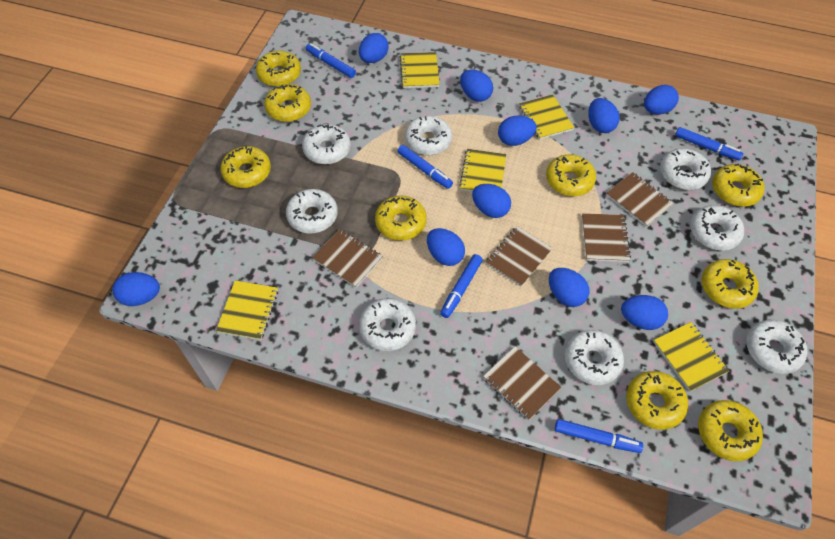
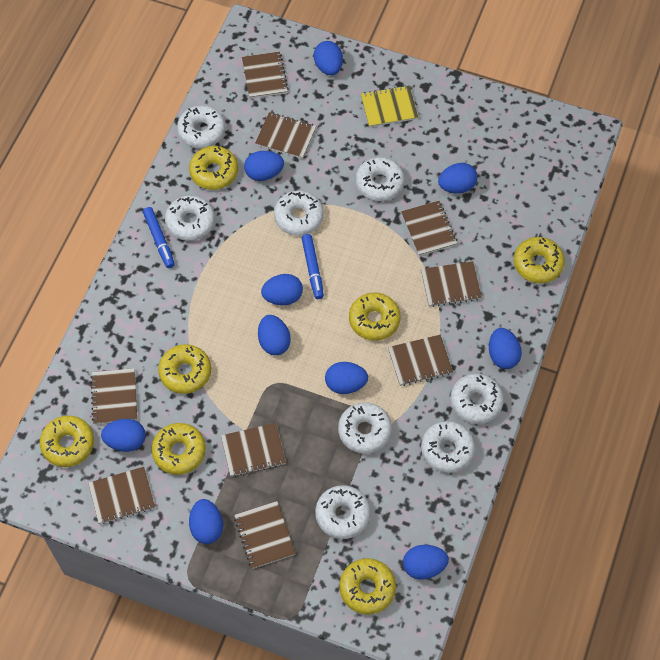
blue marker: [306,43,356,78] [398,145,453,189] [440,254,483,318] [555,419,643,453] [675,127,743,161] = 5 -> [143,207,175,268] [302,234,324,299] = 2
brown notebook: [312,229,383,288] [483,346,561,420] [486,226,553,287] [582,213,631,262] [606,172,674,227] = 5 -> [88,467,155,524] [90,368,137,424] [221,423,286,477] [234,501,295,569] [242,51,289,99] [255,112,316,159] [388,335,453,386] [401,201,458,256] [421,261,482,307] = 9
yellow donut: [220,145,271,188] [256,51,301,87] [264,84,311,122] [375,195,427,241] [546,154,596,196] [626,371,688,430] [698,400,763,461] [701,259,759,309] [712,164,765,207] = 9 -> [40,416,94,467] [151,423,206,475] [158,344,211,394] [189,146,238,190] [339,558,396,615] [349,293,400,341] [514,237,565,283] = 7
yellow notebook: [216,280,278,340] [400,52,440,88] [459,149,506,192] [519,94,575,139] [653,322,729,391] = 5 -> [361,85,418,127] = 1

